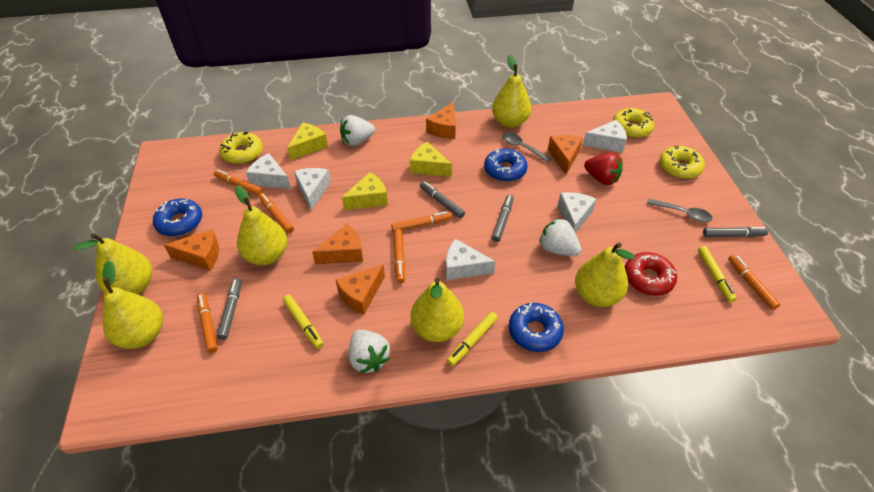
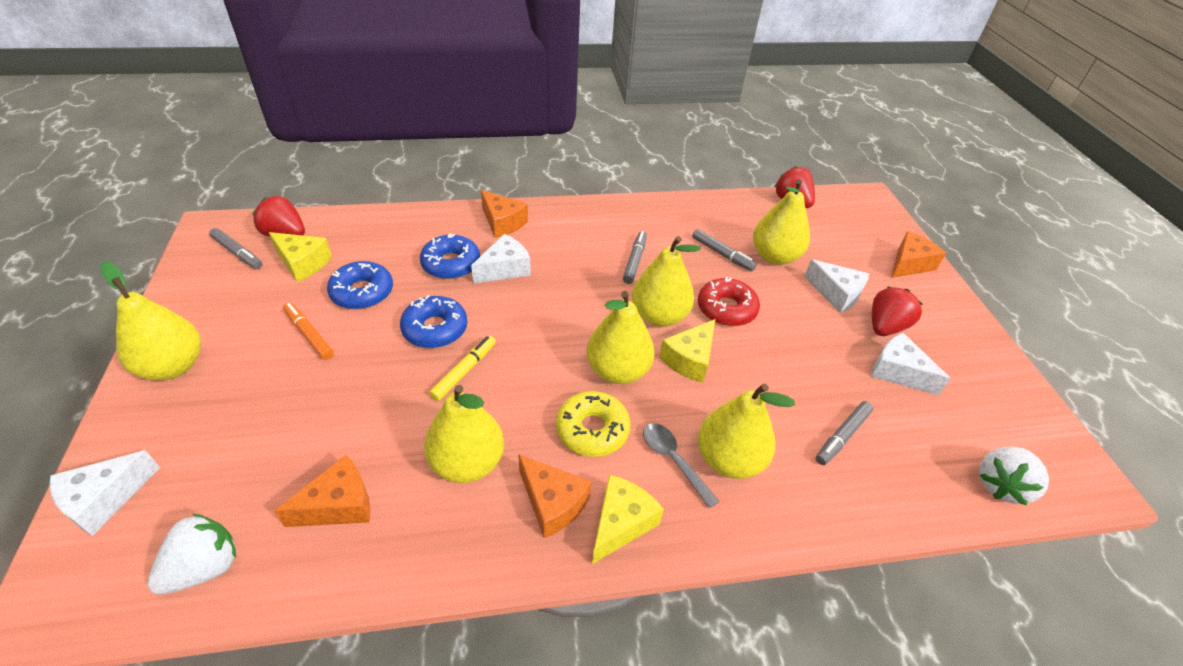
grey spoon: [502,133,551,163] [647,198,712,222] = 2 -> [643,423,719,508] = 1
orange cheese: [164,229,219,271] [312,224,363,264] [335,264,385,314] [426,102,456,139] [548,135,583,175] = 5 -> [274,455,370,527] [481,190,528,238] [518,454,591,538] [891,231,946,278] = 4
orange marker: [197,293,218,353] [214,170,263,196] [259,193,294,234] [391,211,452,232] [393,229,405,283] [728,255,780,310] = 6 -> [283,303,334,360] = 1
red strawberry: [584,152,623,185] = 1 -> [252,196,305,237] [774,166,815,208] [872,287,923,336] = 3
white cheese: [246,153,291,189] [294,168,331,211] [446,239,496,280] [558,192,596,233] [582,120,627,153] = 5 -> [49,450,160,536] [471,234,531,283] [804,259,869,313] [871,333,951,395] = 4
white strawberry: [340,115,375,146] [349,330,390,373] [539,218,581,256] = 3 -> [148,514,236,594] [979,447,1049,505] = 2
yellow donut: [219,131,263,164] [613,108,654,138] [659,145,705,179] = 3 -> [556,391,631,457] = 1
yellow marker: [283,295,324,349] [447,312,498,366] [698,246,737,303] = 3 -> [429,335,496,401] = 1

